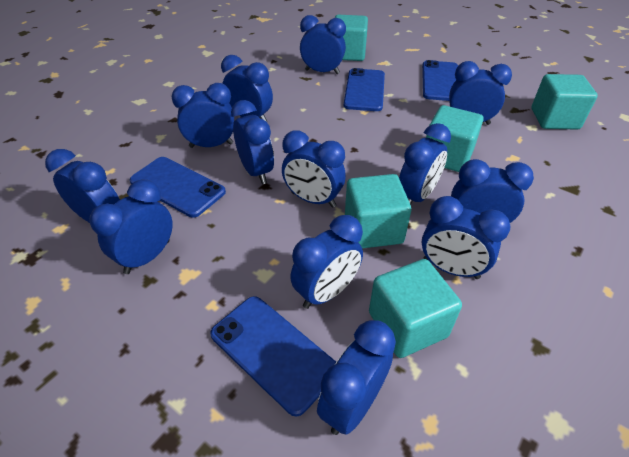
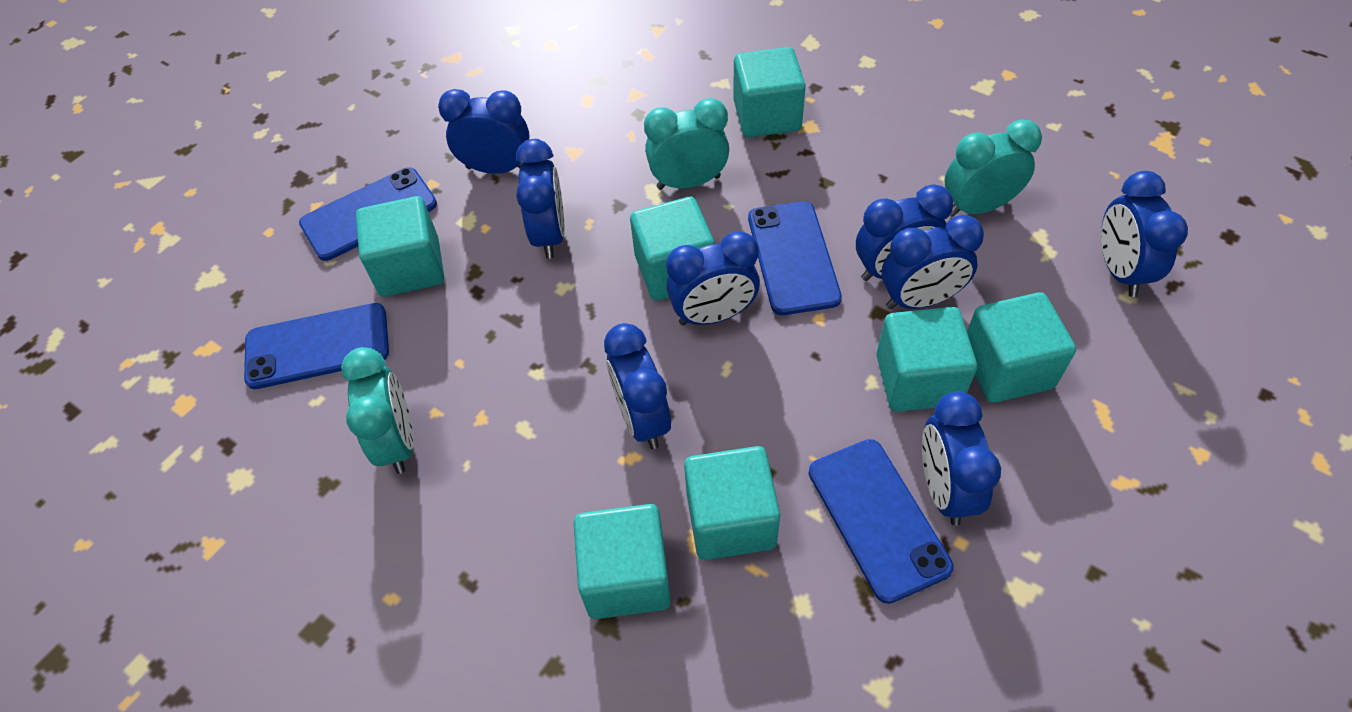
blue clock: [45,149,120,223] [89,179,173,274] [172,83,234,148] [221,55,273,122] [231,100,274,184] [282,130,346,208] [290,215,363,309] [300,15,346,74] [317,320,396,435] [399,123,451,205] [422,196,510,279] [449,61,512,125] [451,159,534,223] = 13 -> [438,89,530,174] [516,139,565,259] [604,323,671,449] [666,231,760,326] [856,185,953,281] [882,215,984,309] [922,391,1001,526] [1101,171,1188,297] = 8
turquoise clock: none = 0 -> [341,347,414,474] [644,98,729,190] [944,119,1042,217] = 3
turquoise cube: [335,15,368,61] [345,174,411,248] [369,259,462,358] [426,105,483,172] [531,74,598,130] = 5 -> [356,196,444,297] [574,504,671,619] [630,197,715,301] [684,446,780,560] [733,47,806,138] [876,307,977,412] [967,293,1076,403] = 7

